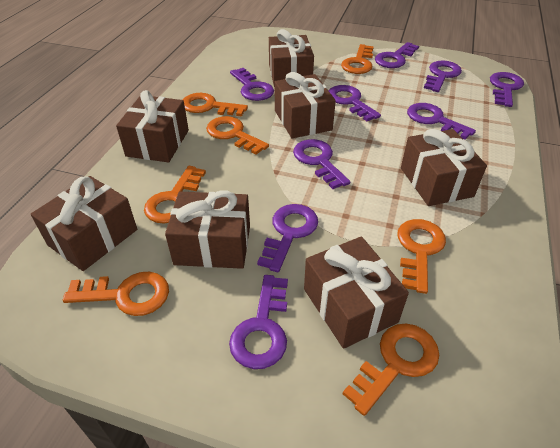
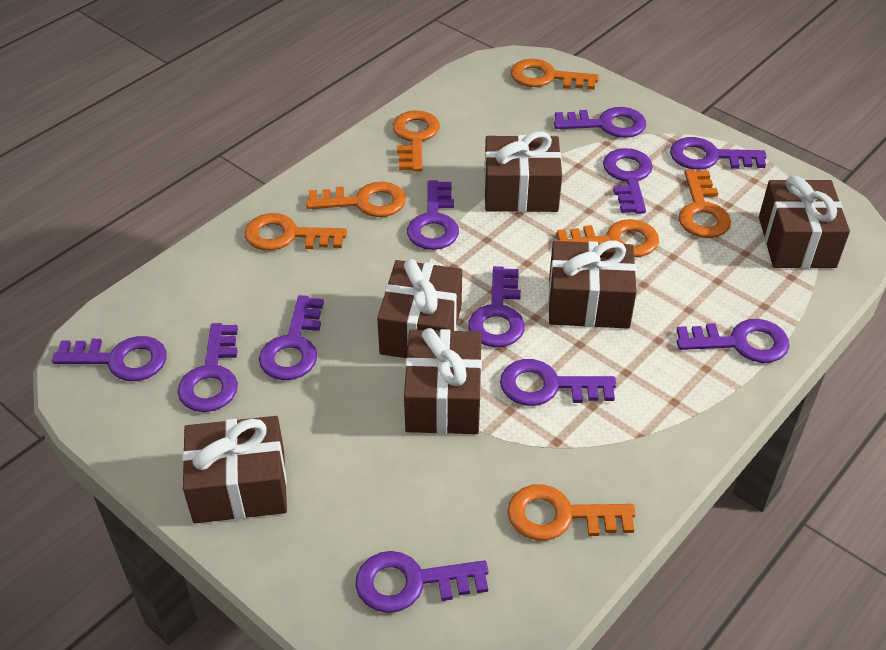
brown gift: [31,176,137,271] [116,90,189,163] [165,191,250,269] [269,29,314,87] [274,72,336,138] [304,237,409,349] [401,129,487,206] = 7 -> [182,416,287,523] [377,259,462,358] [404,328,482,434] [484,131,562,212] [548,241,637,329] [759,176,850,269] = 6
purple key: [229,275,288,369] [230,68,274,101] [257,204,318,272] [293,139,350,189] [329,85,381,121] [375,42,419,68] [407,103,476,140] [424,61,462,92] [490,72,524,107] = 9 -> [52,336,167,381] [177,323,238,412] [259,295,324,380] [355,551,489,613] [407,180,459,250] [468,266,525,347] [500,359,616,406] [554,107,646,138] [603,148,653,214] [670,137,766,170] [677,319,789,363] = 11

